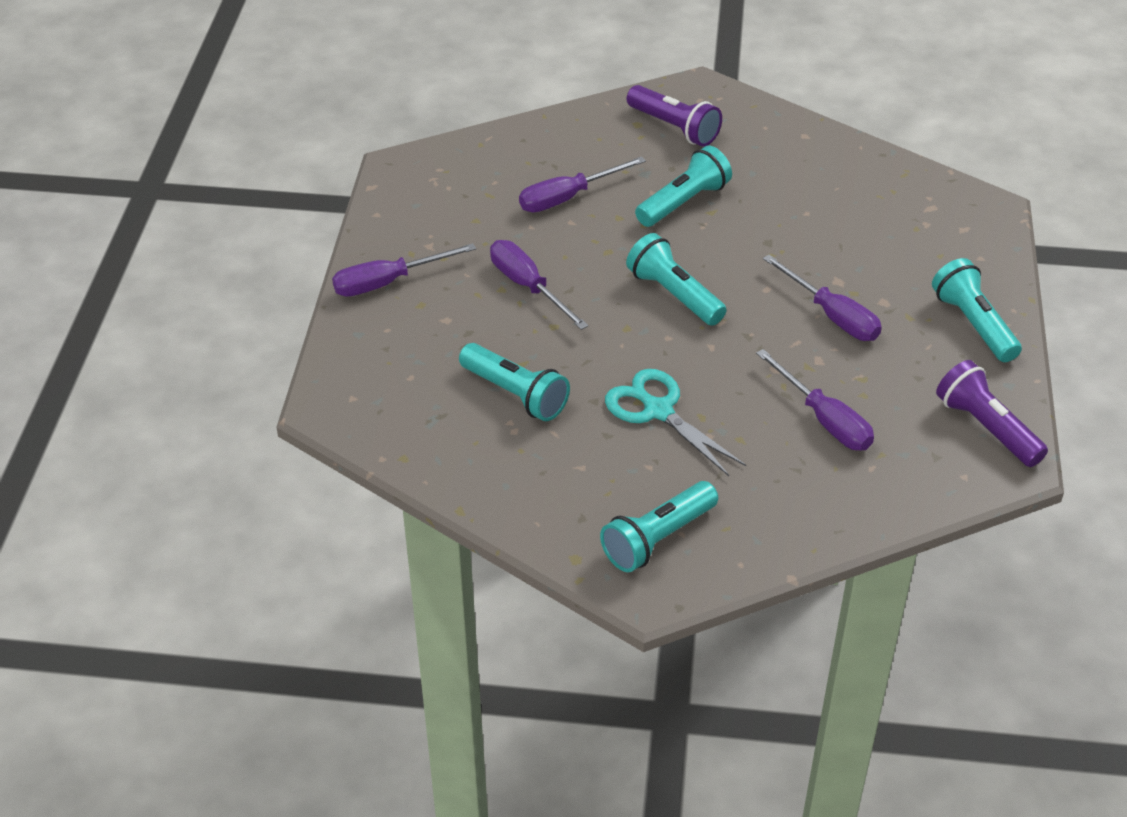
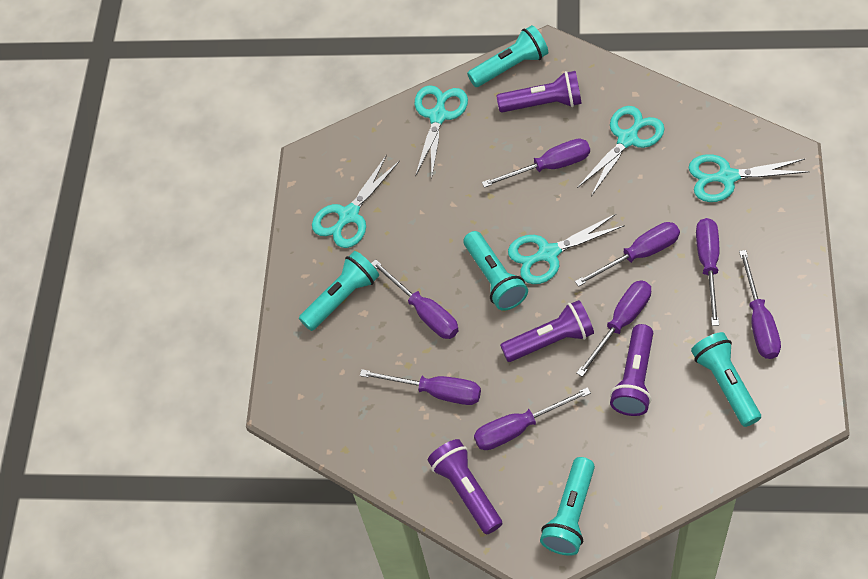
purple flashlight: [627,85,722,147] [936,360,1048,467] = 2 -> [428,439,502,535] [496,71,582,113] [500,300,594,362] [610,324,653,416] = 4
purple screwdriver: [332,243,476,297] [490,240,588,330] [519,156,646,212] [756,349,874,451] [763,255,882,341] = 5 -> [360,369,481,405] [371,259,459,339] [474,387,591,450] [482,139,590,188] [575,222,680,287] [576,280,651,377] [696,218,719,326] [739,250,781,359] = 8
turquoise scissors: [605,369,746,476] = 1 -> [312,155,400,248] [415,85,468,177] [508,214,625,284] [577,106,665,196] [688,154,810,202] = 5

